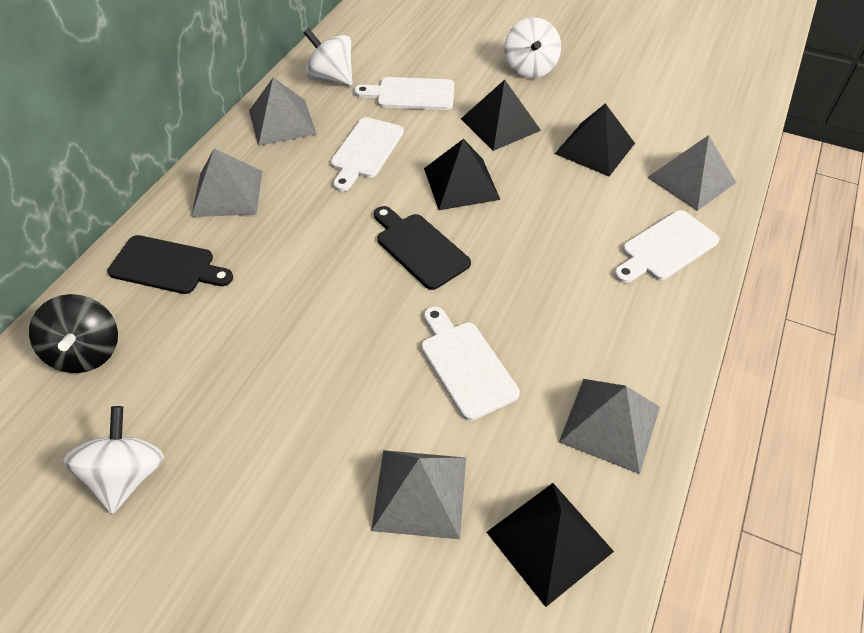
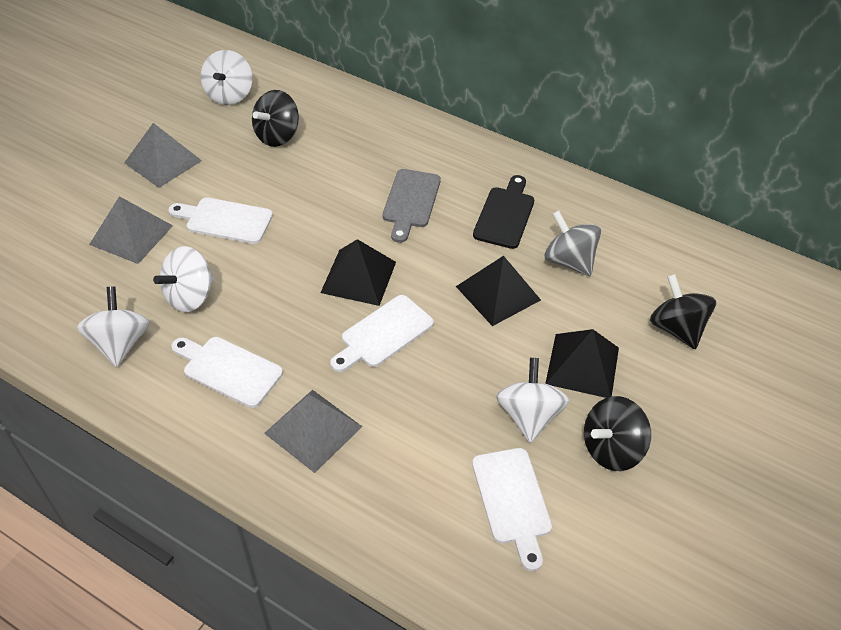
black cutting board: [107,235,233,294] [374,206,471,290] = 2 -> [473,175,534,249] = 1
black pyramid: [424,139,500,210] [461,80,541,151] [487,483,614,607] [555,103,635,176] = 4 -> [320,239,396,306] [456,256,541,326] [545,329,619,398] = 3
black spinning top: [29,294,118,373] = 1 -> [252,90,299,147] [584,396,651,471] [650,274,716,349] = 3
grey cutting board: none = 0 -> [383,169,441,243] = 1
grey pyramid: [191,149,262,217] [249,77,317,146] [371,450,466,539] [559,379,660,474] [647,135,736,211] = 5 -> [89,196,173,264] [124,123,202,188] [264,390,363,473] = 3
grey spinning top: none = 0 -> [544,210,601,276] = 1
white spinning top: [63,406,164,514] [303,28,352,86] [504,17,561,78] = 3 -> [77,286,150,367] [153,246,214,312] [201,50,252,105] [496,358,569,443] = 4

